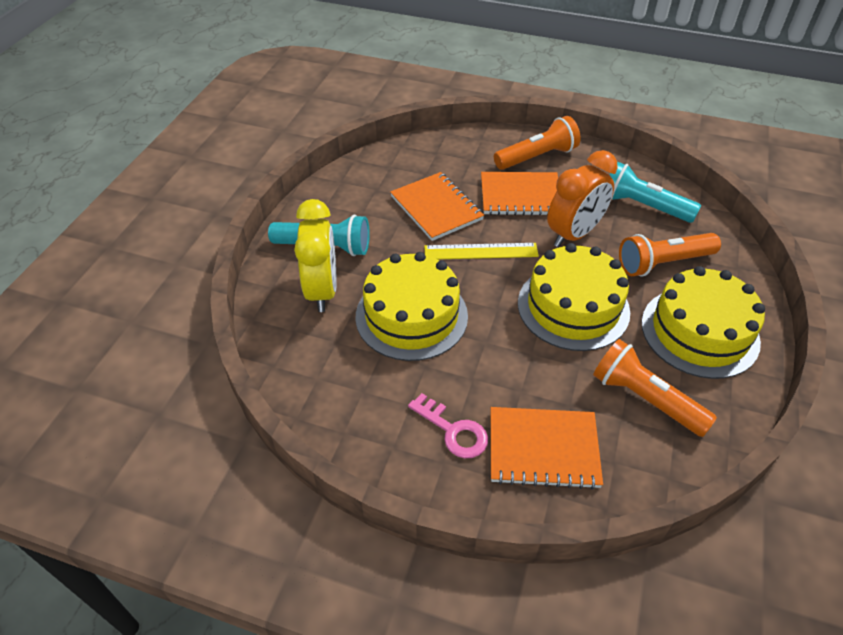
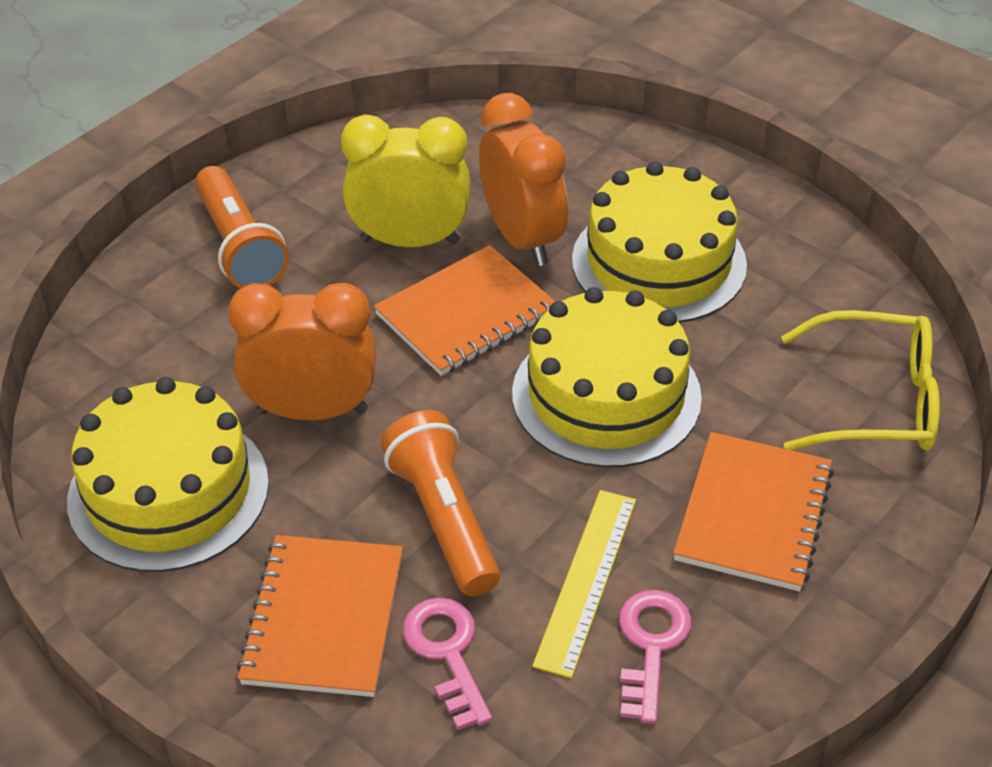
orange clock: [547,150,618,247] = 1 -> [228,283,376,421] [479,93,568,266] = 2
orange flashlight: [494,116,581,170] [593,339,717,437] [619,233,721,276] = 3 -> [195,166,289,288] [381,410,500,596] = 2
pink key: [408,393,488,458] = 1 -> [403,597,492,730] [619,590,692,724] = 2
turquoise flashlight: [268,215,370,256] [610,161,701,223] = 2 -> none = 0
yellow glasses: none = 0 -> [781,310,940,451] = 1

